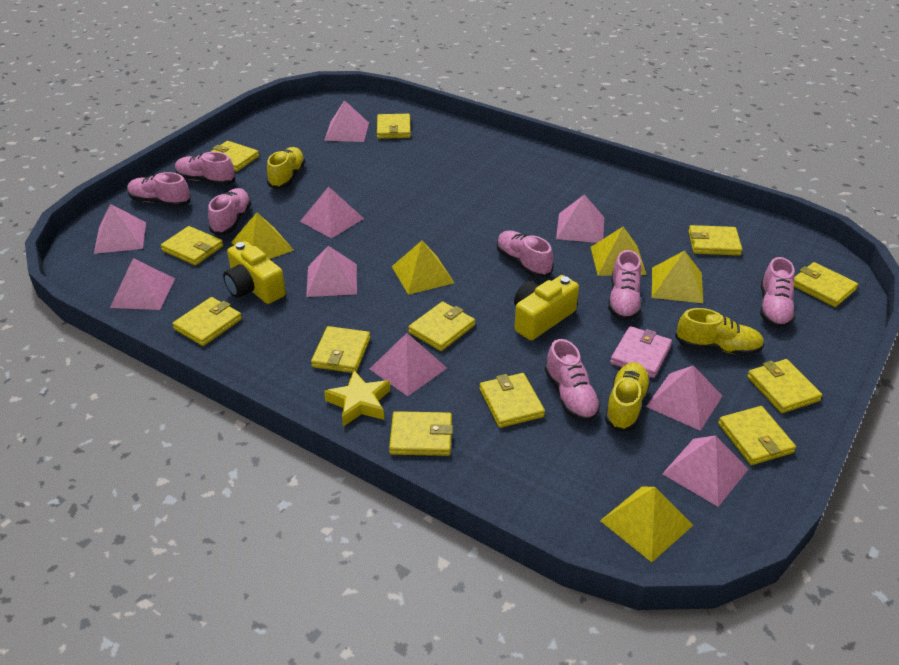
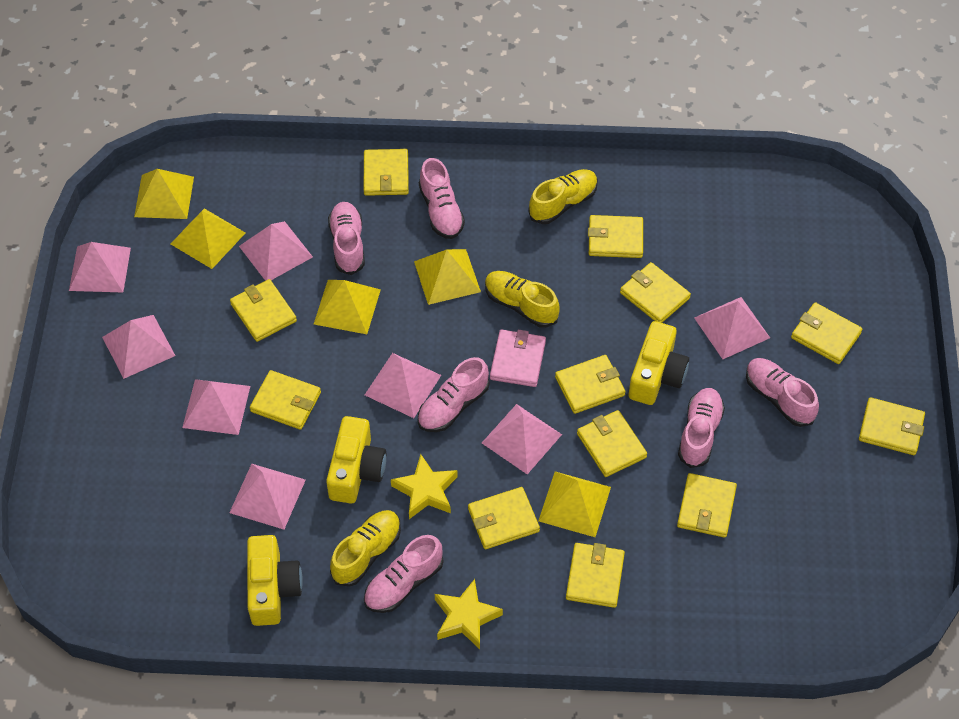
pink pyramid: [94,204,146,254] [110,258,175,310] [300,187,364,239] [306,246,357,297] [324,100,369,142] [370,333,447,396] [556,194,604,243] [646,365,722,431] [662,435,748,507] = 9 -> [69,242,131,292] [102,315,175,379] [182,379,250,435] [229,464,306,529] [239,221,313,281] [365,353,441,418] [482,404,562,474] [694,297,770,359] = 8
pink shoe: [127,172,191,207] [175,152,235,186] [208,188,251,236] [497,231,553,278] [545,339,601,422] [608,250,642,321] [760,257,795,328] = 7 -> [328,202,365,275] [364,535,444,613] [418,357,489,432] [419,158,465,239] [678,388,725,468] [746,358,819,427] = 6
yellow camera: [223,241,286,304] [514,275,579,340] = 2 -> [247,535,303,626] [326,416,386,503] [629,321,689,405] = 3
yellow star: [324,370,390,426] = 1 -> [391,454,458,519] [435,579,503,649] = 2

